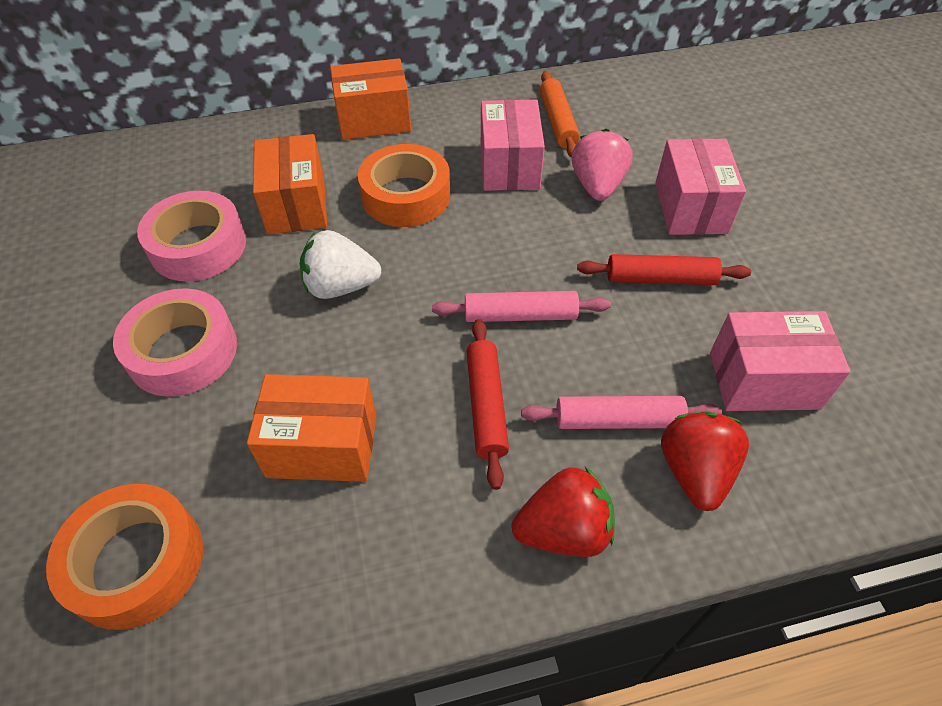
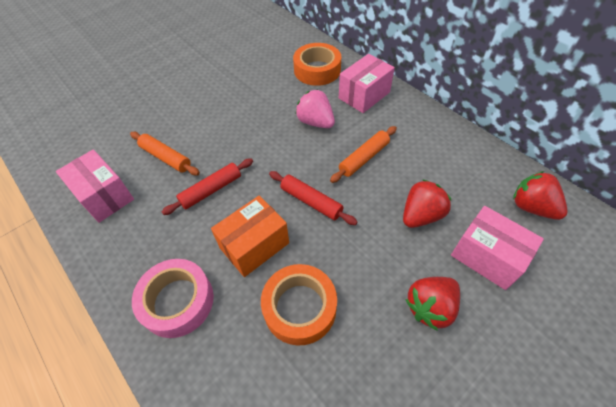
orange box: [247,374,376,482] [253,134,327,235] [330,58,411,140] = 3 -> [211,196,289,277] = 1
orange rolling pin: [540,71,580,158] = 1 -> [130,132,200,175] [330,126,397,183] = 2
pink rolling pin: [432,291,611,322] [521,396,722,429] = 2 -> none = 0
pink tape: [113,288,237,397] [137,191,246,281] = 2 -> [132,259,214,338] = 1
red strawberry: [511,467,615,557] [661,411,749,511] = 2 -> [403,179,451,228] [405,277,460,330] [513,171,568,220] = 3
white strawberry: [300,230,382,299] = 1 -> none = 0

